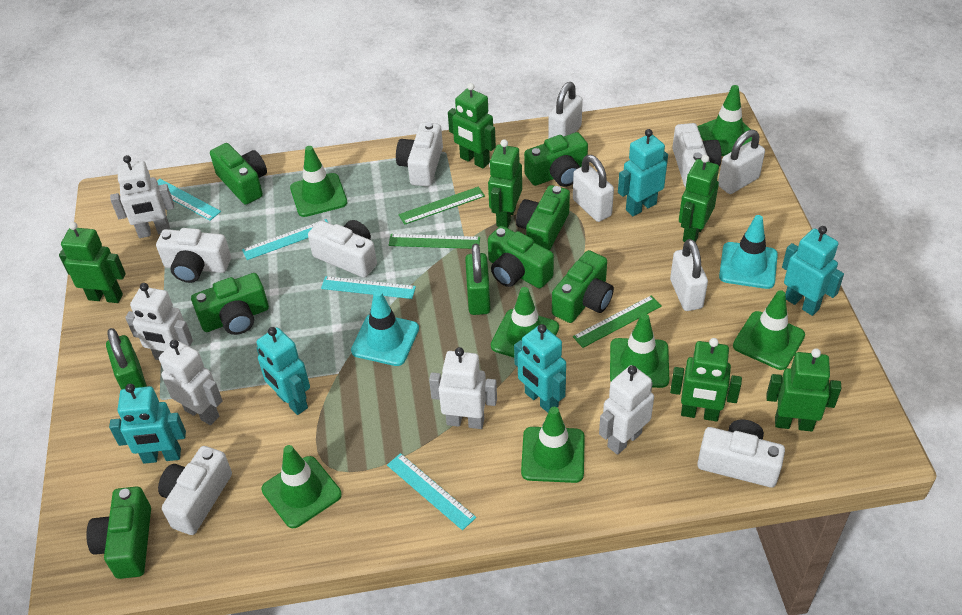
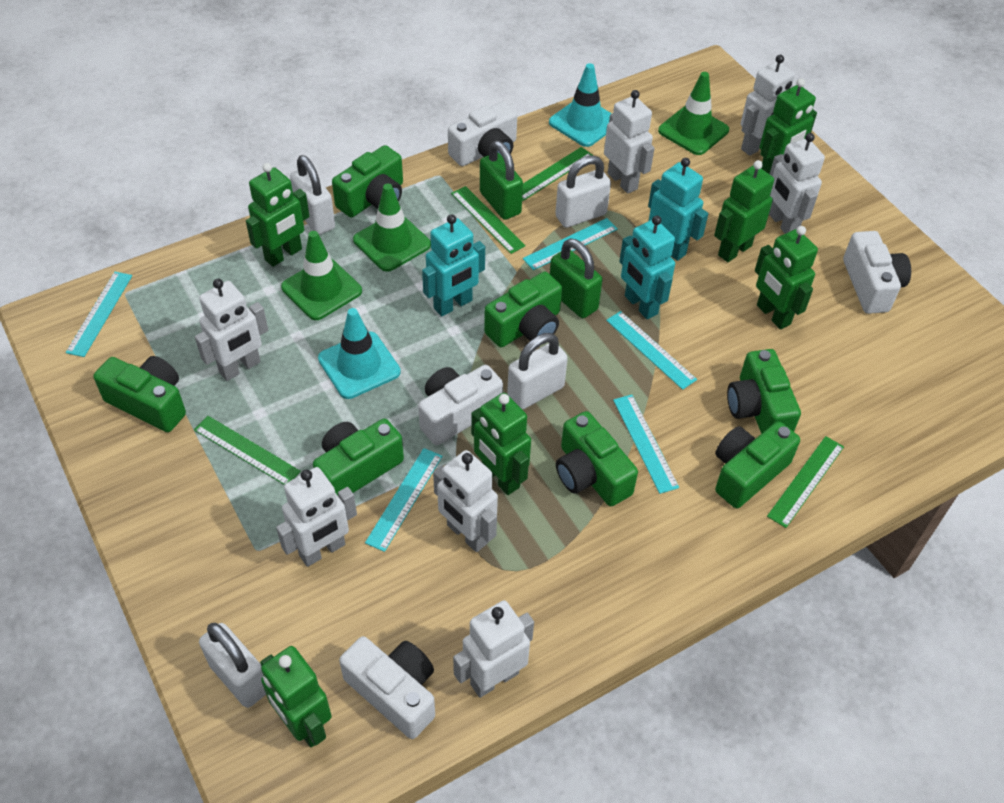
green ruler: [389,234,480,249] [399,186,485,225] [573,295,662,348] = 3 -> [194,416,301,485] [451,186,526,254] [522,147,592,201] [767,436,844,528] = 4
green traffic cone: [261,445,342,528] [290,146,347,217] [491,287,559,358] [521,407,585,483] [610,313,669,388] [697,85,752,156] [733,290,805,370] = 7 -> [281,231,362,320] [353,184,431,272] [658,72,729,155] = 3
turquoise robot: [109,384,186,464] [256,327,310,415] [514,324,566,413] [618,129,668,216] [782,226,844,316] = 5 -> [422,214,485,316] [619,216,675,319] [648,158,708,261] = 3
turquoise ruler: [157,179,221,221] [242,219,328,260] [321,276,416,299] [387,453,476,530] = 4 -> [66,272,132,357] [365,448,443,552] [523,218,618,270] [606,311,697,390] [613,395,679,494] = 5
white camera: [156,228,231,283] [158,446,232,535] [308,220,377,278] [396,122,443,187] [672,123,722,188] [697,420,785,488] = 6 -> [339,636,435,739] [418,365,503,445] [448,102,517,166] [843,231,911,314] = 4
white robot: [110,155,174,238] [125,283,193,360] [159,340,223,425] [429,347,497,429] [599,365,654,455] = 5 -> [195,279,268,381] [276,467,357,567] [433,450,498,552] [453,600,534,698] [604,90,655,194] [741,55,795,156] [769,133,825,234] = 7

